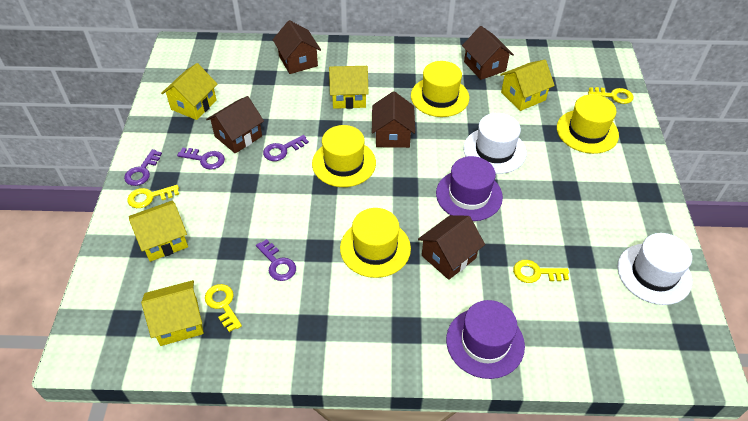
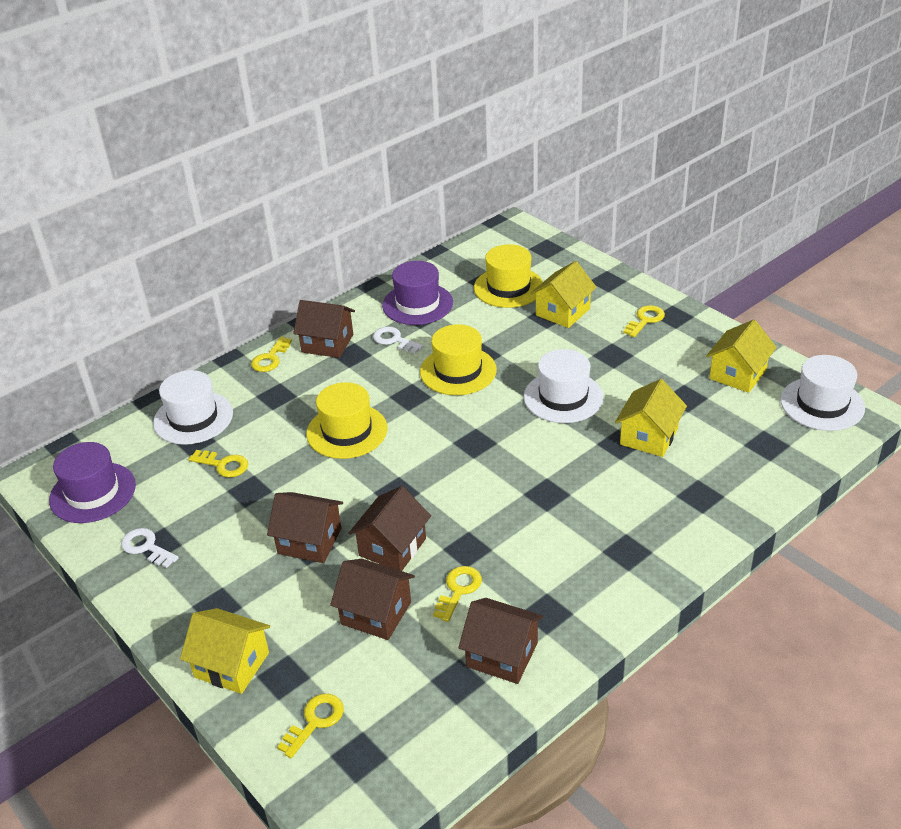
purple key: [124,149,162,186] [177,148,225,170] [256,239,296,281] [263,135,309,161] = 4 -> none = 0
white hat: [463,113,527,174] [617,233,692,305] = 2 -> [153,370,233,445] [524,349,604,423] [780,355,865,431] = 3
white key: none = 0 -> [121,528,179,568] [373,327,424,353] = 2
yellow hat: [312,125,376,187] [340,208,411,278] [411,61,469,117] [557,94,619,154] = 4 -> [306,382,387,459] [420,324,497,395] [474,244,543,308] = 3
yellow house: [129,201,188,262] [141,280,204,346] [161,63,217,120] [329,66,369,109] [500,59,555,111] = 5 -> [180,608,270,694] [530,261,597,328] [615,379,687,457] [706,320,777,393] = 4
yellow key: [127,185,179,208] [205,284,242,332] [513,260,569,283] [588,87,633,104] = 4 -> [188,450,248,478] [251,336,292,372] [277,694,344,758] [433,566,482,622] [623,305,665,337] = 5

